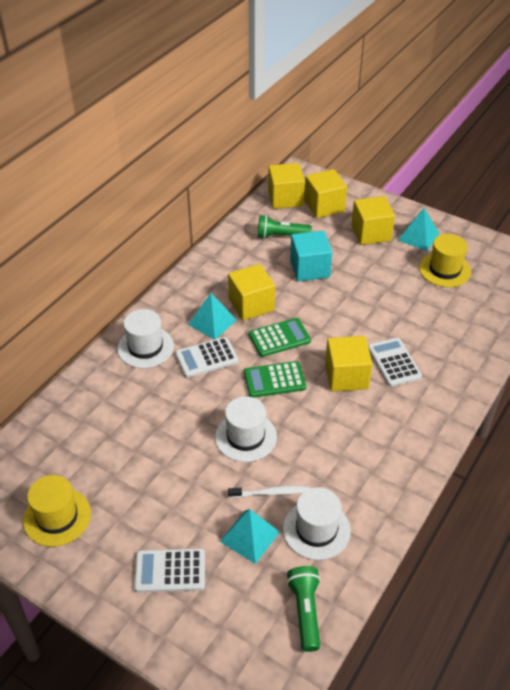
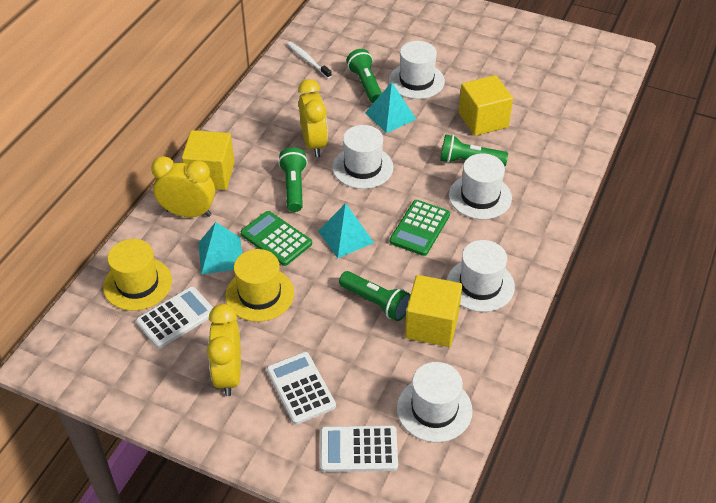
green flashlight: [258,215,312,238] [287,566,321,652] = 2 -> [278,147,308,212] [339,271,411,321] [346,49,382,103] [440,134,508,166] = 4
turquoise cube: [290,231,332,281] = 1 -> none = 0
white hat: [117,309,174,368] [215,396,277,462] [283,487,351,560] = 3 -> [332,125,394,189] [389,41,445,99] [397,362,473,442] [447,240,515,312] [449,154,512,219] = 5
yellow clock: none = 0 -> [151,156,215,217] [207,304,241,396] [298,79,328,157] = 3
yellow cube: [228,264,275,321] [268,163,305,209] [304,169,347,218] [325,336,372,392] [351,196,395,245] = 5 -> [182,130,235,190] [405,275,462,347] [459,75,513,136] = 3

